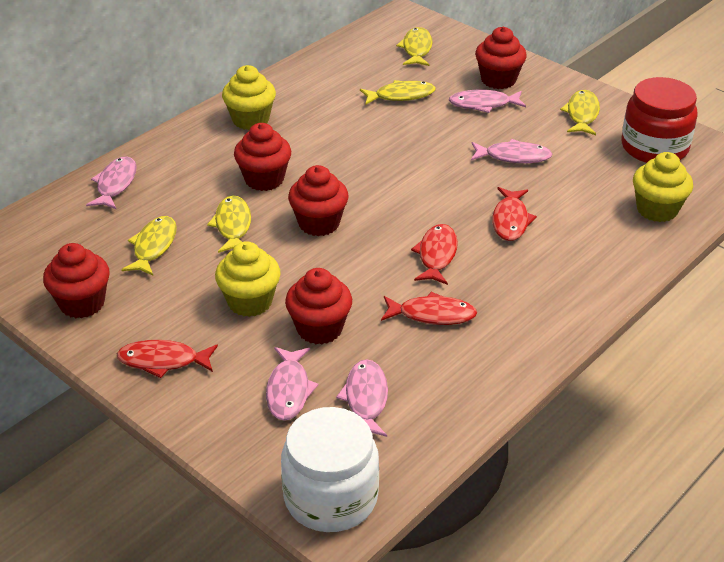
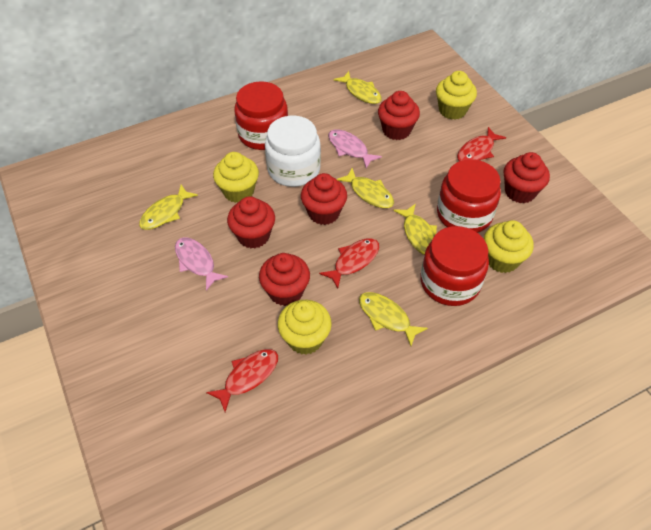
pink fish: [86,156,137,209] [266,347,319,421] [336,359,388,437] [449,89,526,113] [471,139,552,163] = 5 -> [175,237,228,290] [328,129,382,168] = 2
red fish: [117,340,218,378] [381,292,477,325] [411,224,458,285] [492,187,537,241] = 4 -> [206,349,278,412] [319,238,379,289] [457,127,506,161] = 3
red jar: [621,77,698,163] = 1 -> [234,81,288,150] [420,226,489,306] [437,159,501,233] = 3
yellow cupcake: [215,241,281,317] [222,65,276,130] [633,152,693,222] = 3 -> [213,152,259,203] [278,300,332,355] [436,71,477,120] [484,220,534,273] = 4

